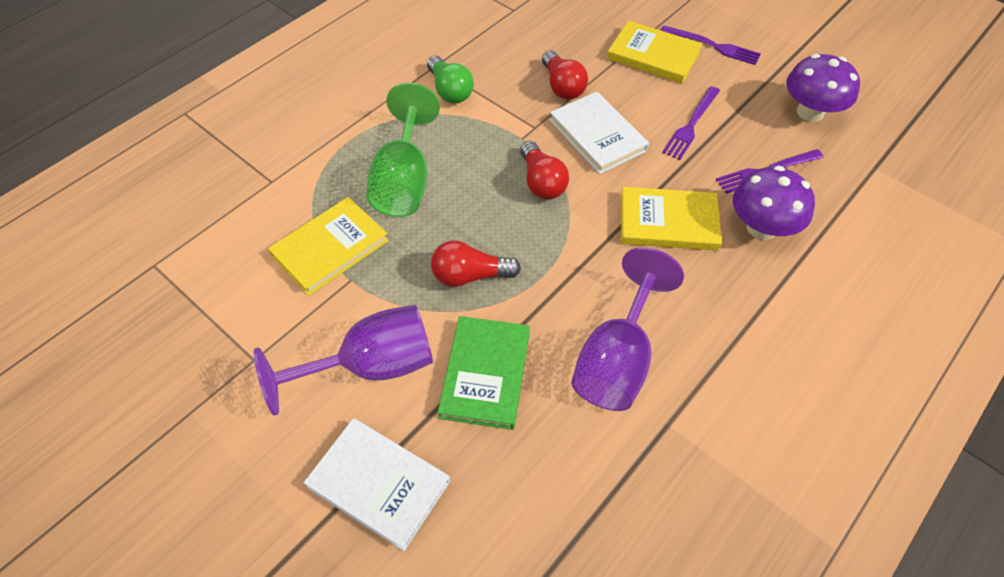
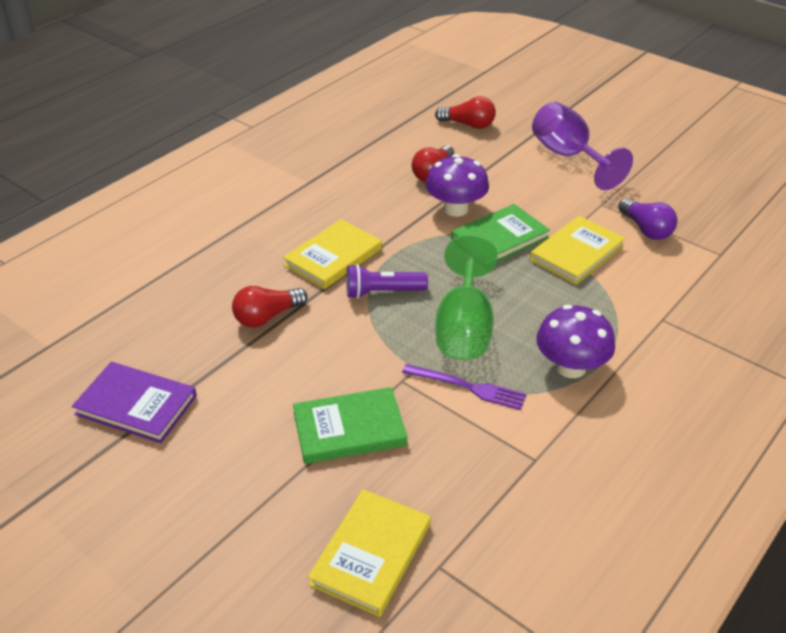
green book: [438,316,530,430] = 1 -> [293,387,407,464] [451,204,550,262] = 2
green light bulb: [427,56,474,103] = 1 -> none = 0
purple book: none = 0 -> [72,362,197,443] = 1
purple flashlight: none = 0 -> [346,264,428,299] = 1
purple fork: [661,25,761,65] [662,86,720,160] [716,149,824,194] = 3 -> [402,364,527,410] = 1
purple goblet: [254,305,433,416] [571,247,684,411] = 2 -> [532,102,633,190] = 1
purple light bulb: none = 0 -> [618,198,678,240] = 1
white book: [304,418,450,551] [550,91,649,174] = 2 -> none = 0

